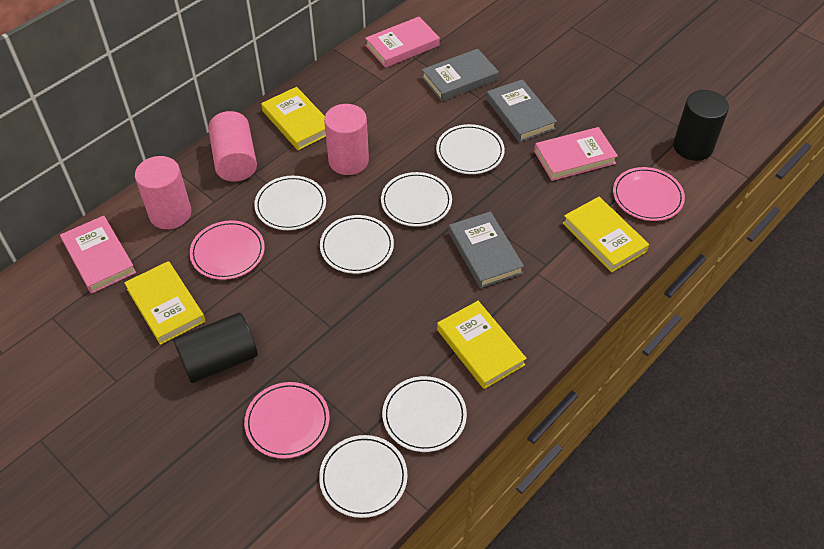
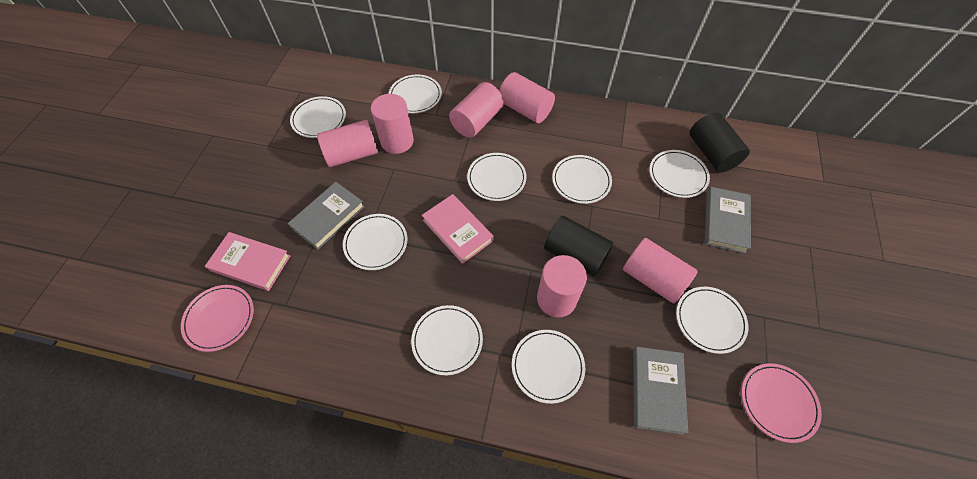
pink book: [60,216,136,294] [365,17,440,68] [534,127,618,181] = 3 -> [205,232,290,291] [422,194,494,264] = 2
pink cylinder: [135,156,191,229] [208,111,257,182] [324,104,369,175] = 3 -> [317,120,378,167] [371,94,414,154] [449,82,504,138] [499,72,555,123] [537,255,587,317] [623,238,698,303] = 6
pink plate: [190,220,265,280] [244,382,330,459] [613,167,685,221] = 3 -> [181,285,254,352] [741,363,822,443] = 2
white plate: [254,176,326,230] [319,435,408,518] [320,215,394,274] [381,172,452,227] [382,376,467,452] [436,124,505,174] = 6 -> [290,96,346,138] [343,214,407,270] [389,74,442,113] [411,305,483,375] [467,153,527,201] [512,330,585,404] [552,155,612,204] [649,150,710,198] [676,287,748,354] = 9
yellow book: [124,261,205,345] [261,87,326,150] [437,301,527,389] [563,197,649,272] = 4 -> none = 0

